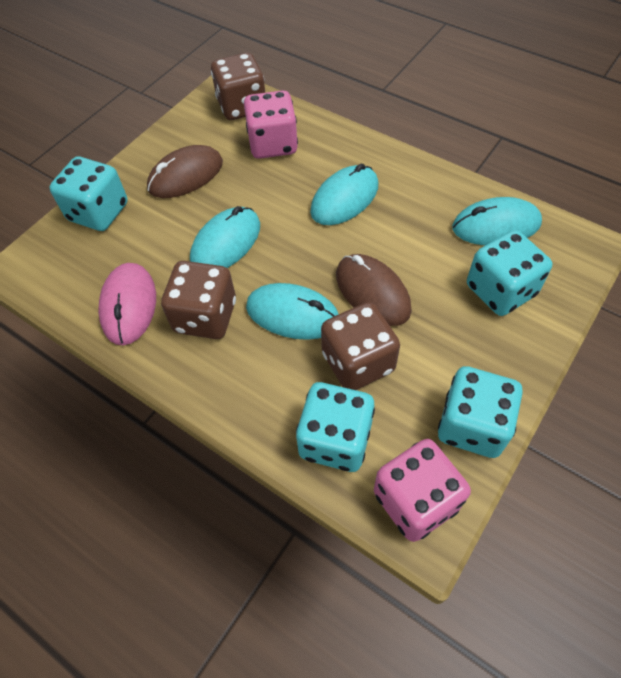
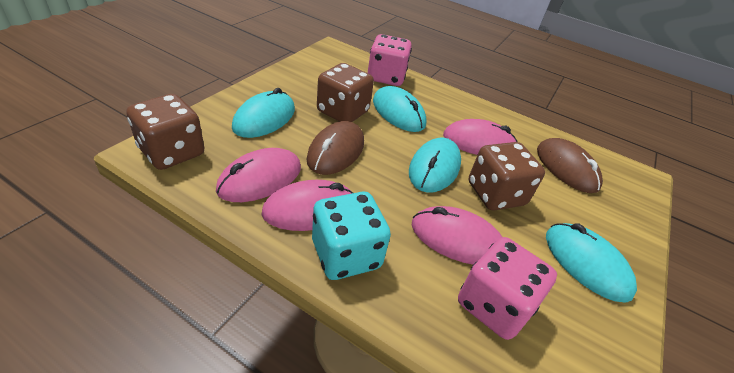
pink mouse: [98,263,156,345] = 1 -> [216,148,301,202] [262,180,353,231] [412,206,502,265] [443,119,517,155] = 4
turquoise dice: [49,156,128,231] [296,382,375,472] [438,366,523,458] [467,230,553,316] = 4 -> [312,192,391,280] = 1

